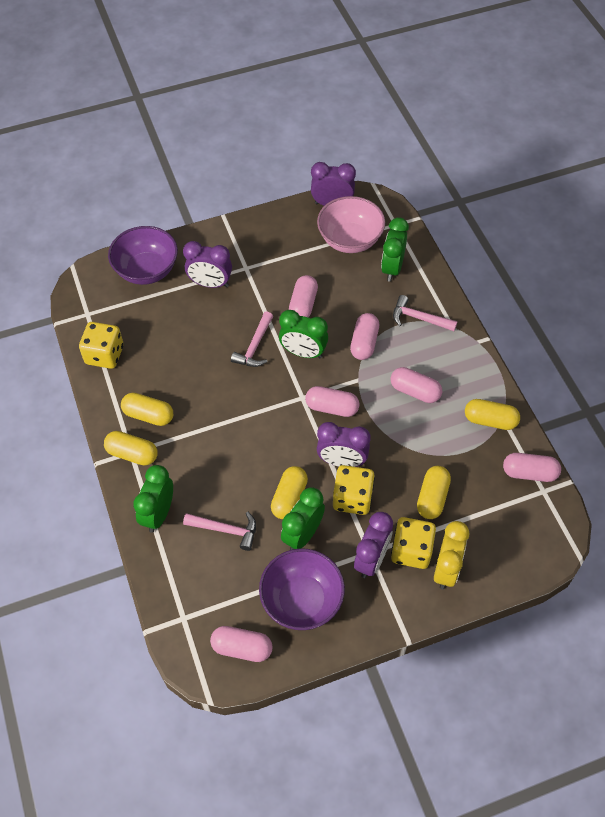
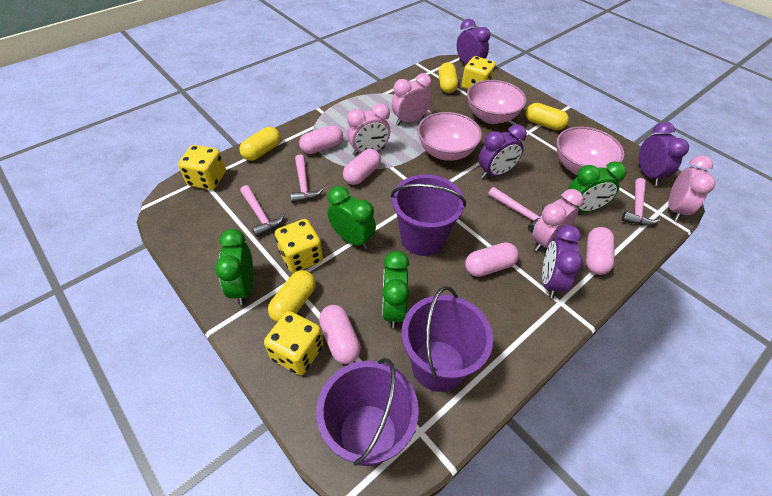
pink bowl: [317,196,385,253] = 1 -> [417,112,482,161] [467,80,526,124] [556,126,624,175] = 3
pink capsule: [210,626,273,662] [289,275,318,317] [305,386,359,417] [350,313,379,360] [391,367,442,403] [503,453,561,482] = 6 -> [299,125,343,154] [319,305,361,364] [343,149,381,185] [465,242,519,277] [586,227,614,275] = 5
pink clock: none = 0 -> [347,103,390,156] [392,73,432,125] [532,189,584,252] [668,156,715,221] = 4
pink hammer: [183,512,256,551] [231,312,273,367] [393,295,458,331] = 3 -> [240,185,285,237] [290,154,324,203] [488,187,545,233] [622,178,660,226] = 4
purple bowl: [108,226,178,285] [259,548,345,630] = 2 -> none = 0
purple bucket: none = 0 -> [316,358,419,466] [391,174,466,256] [402,286,493,392] = 3
yellow capsule: [104,431,158,465] [121,393,173,426] [271,466,308,519] [417,466,451,519] [465,399,520,430] = 5 -> [239,127,281,161] [268,270,316,322] [439,62,458,93] [526,103,569,130] = 4
yellow clock: [434,521,469,589] = 1 -> none = 0
yellow dice: [79,322,124,369] [333,465,375,515] [391,517,436,569] = 3 -> [178,145,226,190] [264,311,324,375] [275,219,323,273] [462,56,496,90] = 4

